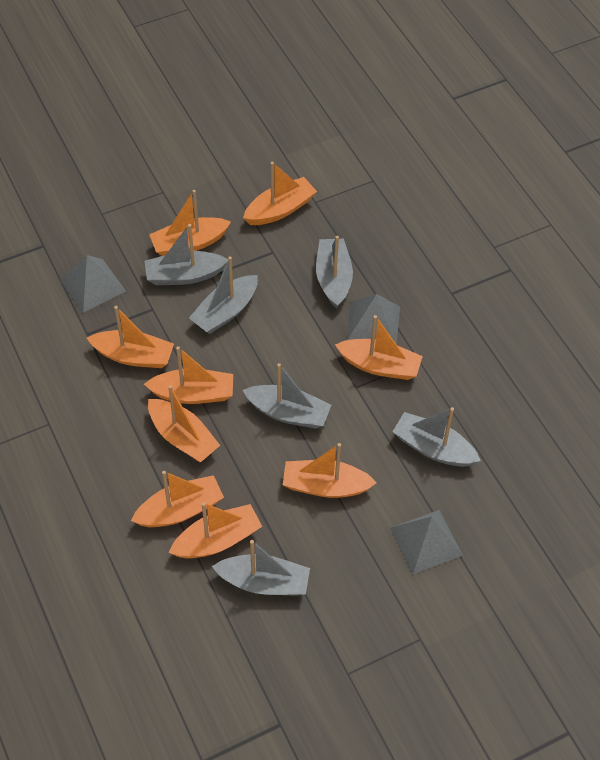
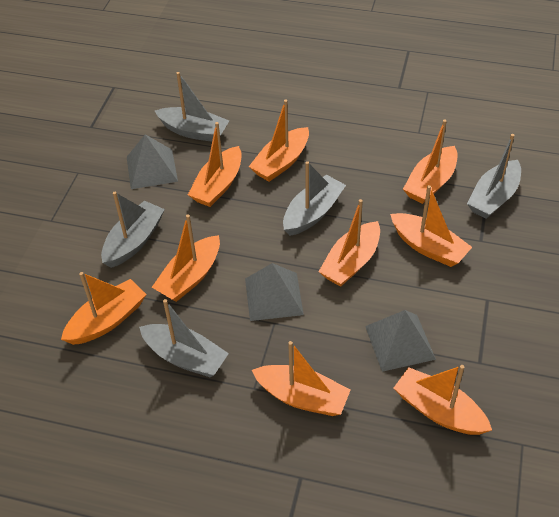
grey boat: [145,224,228,285] [189,256,258,334] [212,540,310,596] [243,363,331,429] [316,236,353,308] [392,407,481,467] = 6 -> [101,192,165,268] [139,299,229,377] [155,72,229,142] [283,161,346,236] [467,134,521,219] = 5

